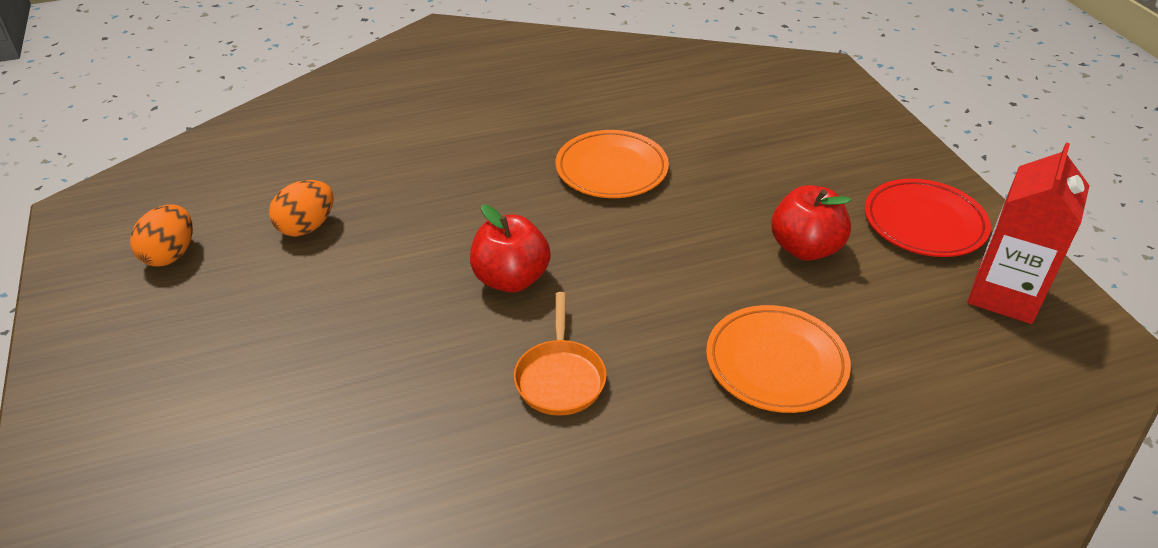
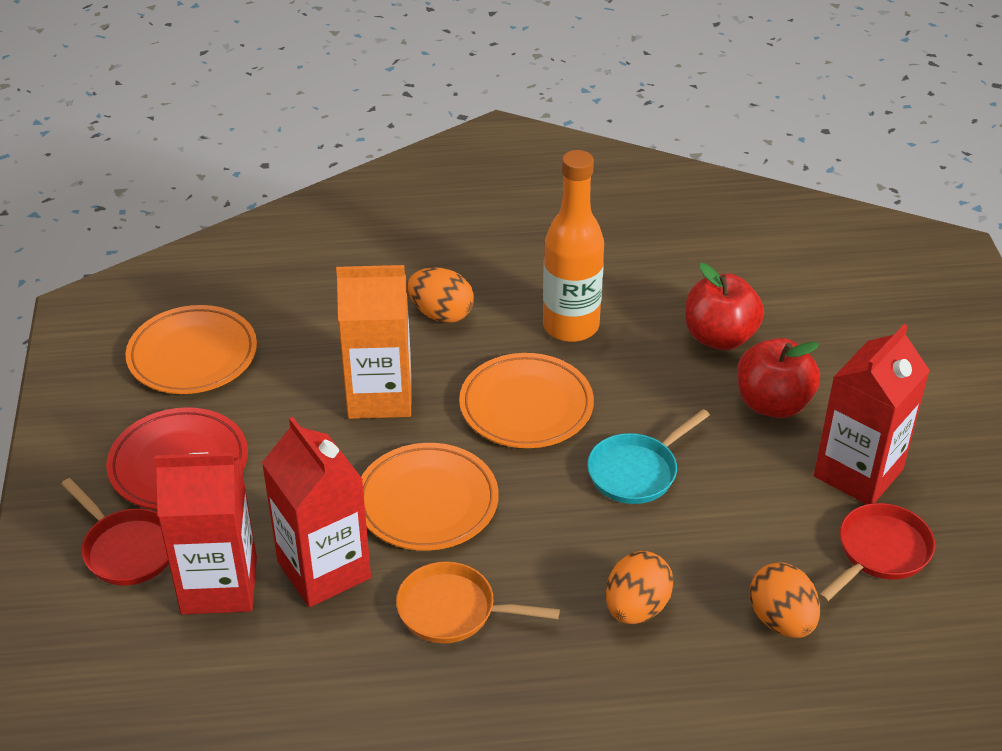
orange bottle: none = 0 -> [543,150,604,342] = 1
orange carton: none = 0 -> [336,265,411,419] = 1
orange egg: [130,205,193,266] [269,180,334,237] = 2 -> [408,267,474,323] [606,551,674,624] [750,562,820,638] = 3
orange plate: [556,130,669,198] [706,305,851,413] = 2 -> [125,305,257,394] [361,443,499,551] [459,353,594,448] = 3
red carton: [968,143,1090,324] = 1 -> [155,452,257,614] [262,417,371,607] [814,324,930,504] = 3
red pan: none = 0 -> [61,478,169,585] [818,503,935,602] = 2
turquoise pan: none = 0 -> [587,409,710,504] = 1

